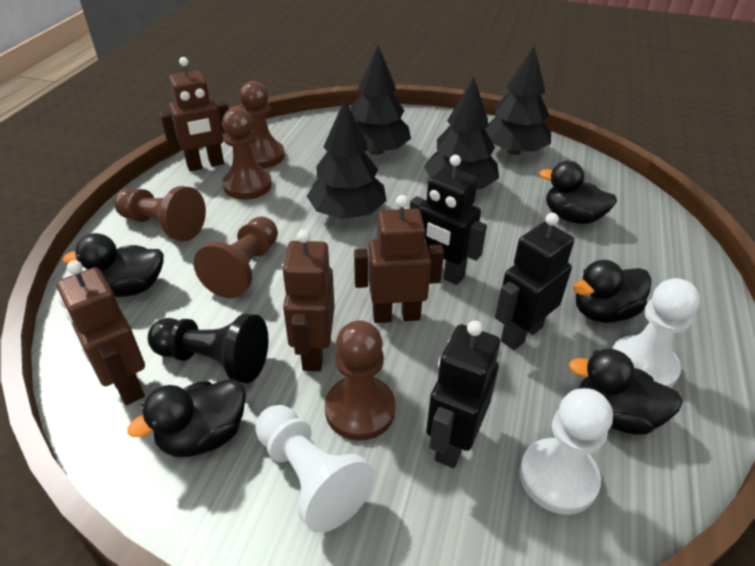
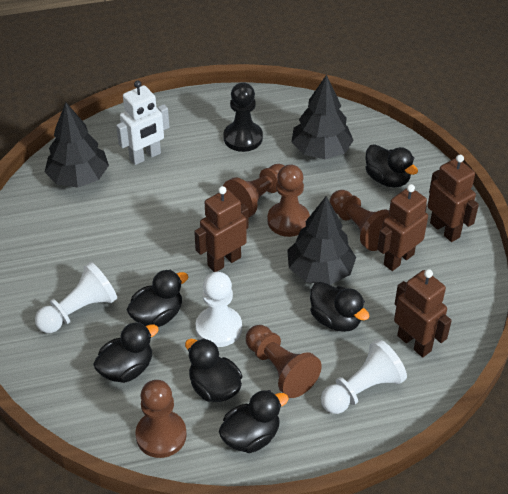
black duck: [62,233,164,297] [127,379,246,457] [539,161,617,224] [569,349,683,435] [573,260,652,323] = 5 -> [93,322,159,383] [127,270,188,327] [185,338,242,402] [219,390,289,453] [310,282,369,332] [365,144,418,188] = 6
black robot: [410,155,487,285] [426,320,500,468] [495,213,574,350] = 3 -> none = 0
black tree: [307,99,387,219] [351,45,411,155] [424,77,499,189] [485,46,551,155] = 4 -> [45,102,109,188] [287,196,356,285] [292,75,354,159] = 3
white robot: none = 0 -> [116,80,169,165] = 1

